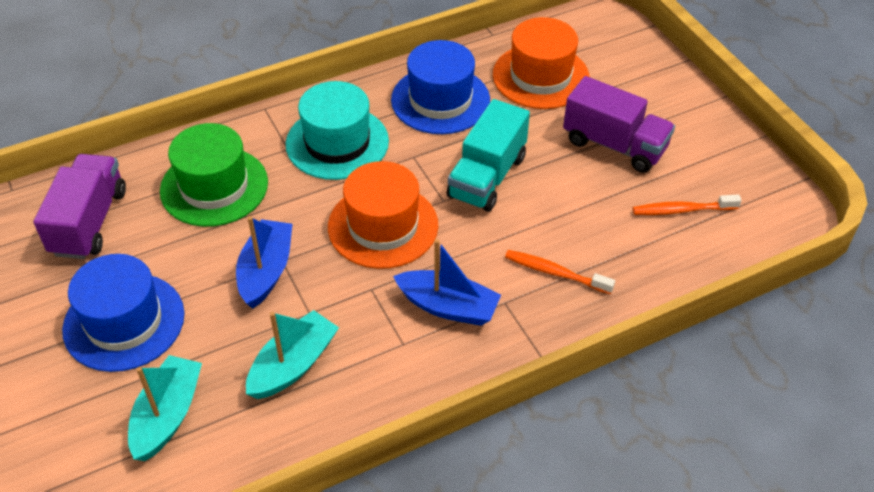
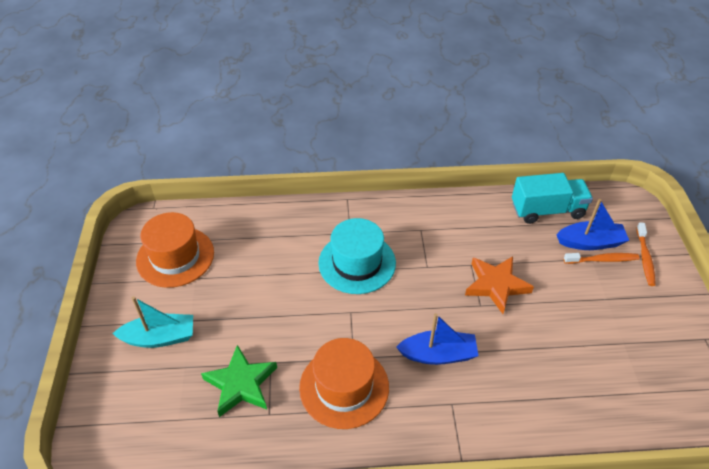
blue hat: [62,254,184,372] [391,40,490,134] = 2 -> none = 0
green hat: [160,123,268,227] = 1 -> none = 0
green star: none = 0 -> [201,345,277,417] = 1
orange star: none = 0 -> [465,256,534,314] = 1
purple truck: [33,154,126,259] [563,76,675,173] = 2 -> none = 0
turquoise boat: [128,355,202,461] [246,310,339,399] = 2 -> [112,297,193,348] = 1

